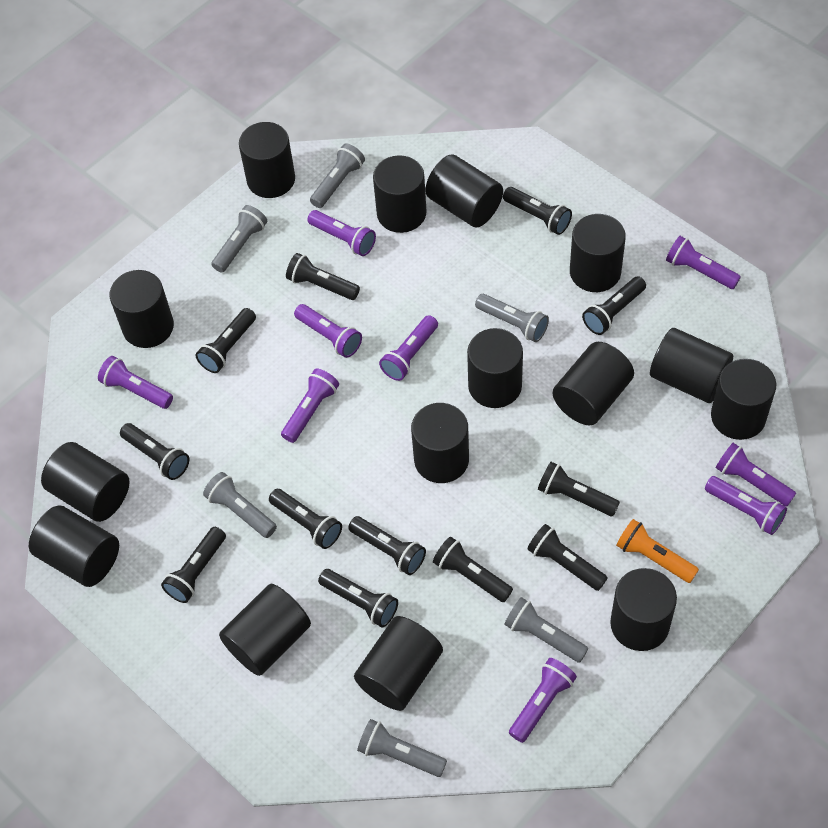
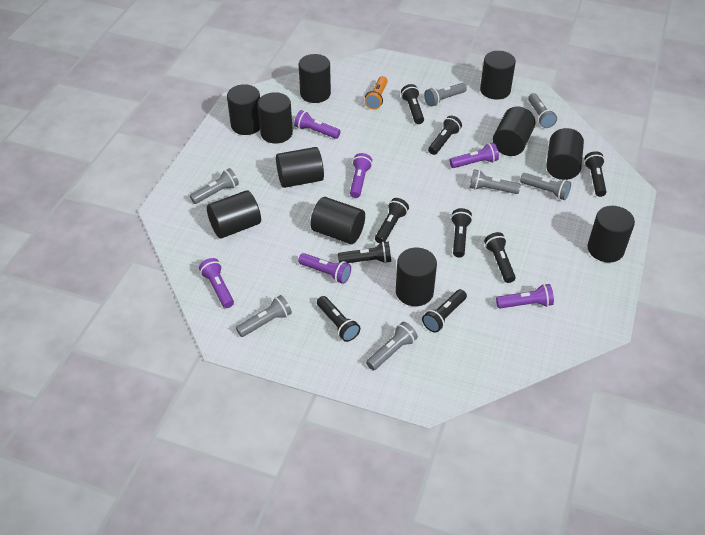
black cylinder: [29,505,119,587] [41,442,130,522] [110,270,174,348] [219,584,311,676] [239,122,295,198] [354,616,443,711] [373,155,427,233] [411,403,469,483] [425,154,503,228] [467,328,523,408] [553,342,634,425] [570,214,626,292] [610,568,677,651] [650,328,733,403] [711,359,776,440] = 15 -> [207,190,261,239] [227,84,260,135] [258,92,293,144] [276,147,324,188] [299,54,331,103] [310,197,365,244] [396,248,437,306] [480,51,516,100] [493,107,536,156] [546,128,584,180] [587,206,635,263] = 11
black flashlight: [120,423,189,480] [161,527,226,603] [195,308,256,373] [269,489,342,549] [286,253,360,300] [318,569,398,627] [348,516,426,575] [433,537,513,602] [503,187,572,235] [527,524,607,591] [538,462,620,516] [582,276,646,335] = 12 -> [317,296,360,342] [338,242,391,263] [375,198,409,244] [401,84,424,124] [422,289,467,333] [428,116,462,155] [451,208,472,258] [484,232,516,283] [584,151,606,197] = 9
grey flashlight: [203,472,277,538] [211,205,267,272] [310,144,365,208] [357,719,447,777] [475,294,549,342] [504,597,589,663] = 6 -> [190,168,239,204] [236,295,292,337] [366,322,418,370] [424,83,467,106] [470,169,521,194] [520,173,571,200] [528,93,557,128] = 7
purple flashlight: [98,356,173,409] [281,368,339,443] [294,304,362,358] [308,210,376,256] [379,315,438,381] [509,658,577,743] [666,236,741,289] [705,476,787,535] [716,443,796,506] = 9 -> [199,258,234,308] [294,110,341,139] [298,253,351,284] [350,153,372,198] [450,143,499,168] [496,284,554,308] = 6

